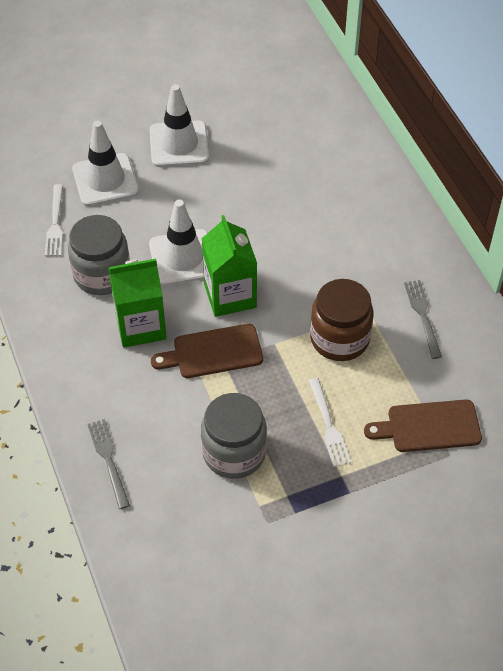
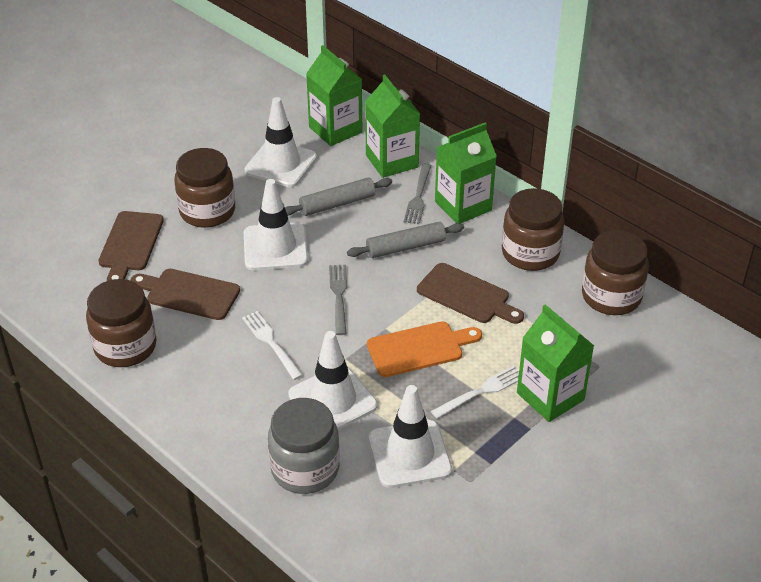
brown cutting board: [151,324,263,378] [364,399,482,452] = 2 -> [99,211,164,281] [131,269,240,320] [417,263,524,324] = 3
brown jar: [310,279,374,361] = 1 -> [86,279,157,367] [174,148,235,228] [502,188,564,271] [582,230,649,315] = 4
green carton: [108,259,167,348] [202,215,257,317] = 2 -> [306,45,363,146] [365,74,420,178] [435,122,497,224] [517,304,594,422] = 4
grey jar: [68,215,130,295] [201,393,267,479] = 2 -> [268,398,340,494] = 1
grey rolling pin: none = 0 -> [285,177,392,216] [347,222,464,258] = 2
orange cutting board: none = 0 -> [367,321,482,377] = 1
white traffic cone: [72,121,139,206] [149,200,208,286] [150,84,209,167] = 3 -> [244,179,308,270] [245,97,317,187] [288,331,377,430] [369,385,452,488] = 4

